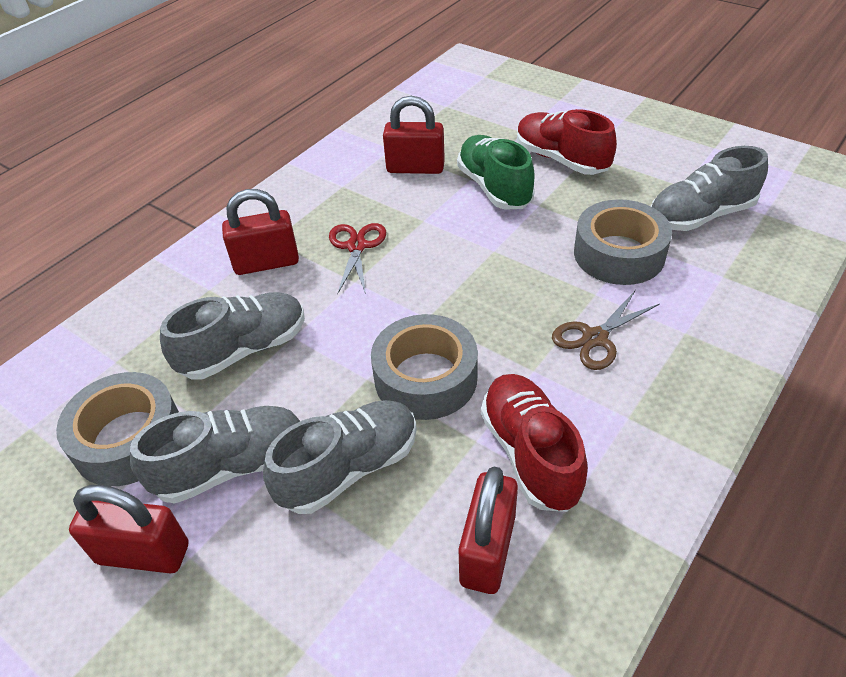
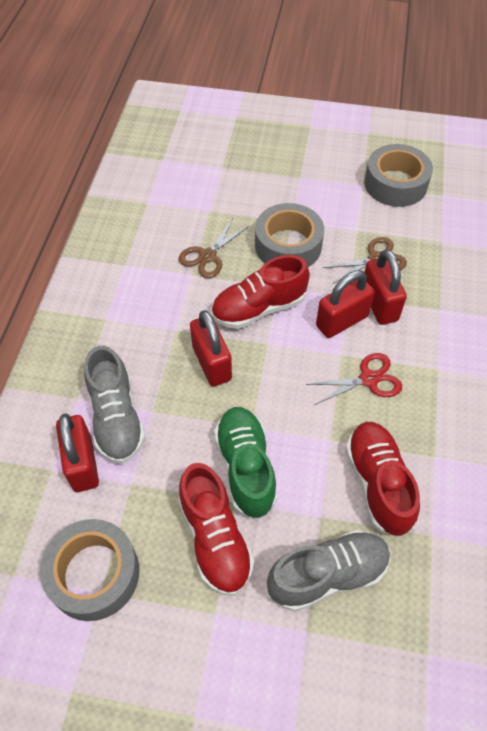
brown scissors: [552,290,660,370] = 1 -> [179,218,249,278] [323,237,407,284] = 2
grey shoe: [130,406,300,504] [160,292,305,379] [263,400,417,514] [651,146,768,231] = 4 -> [84,346,145,464] [267,530,391,612] = 2
red shoe: [481,374,588,512] [517,109,617,175] = 2 -> [178,463,254,596] [211,255,310,329] [345,422,420,536] = 3

